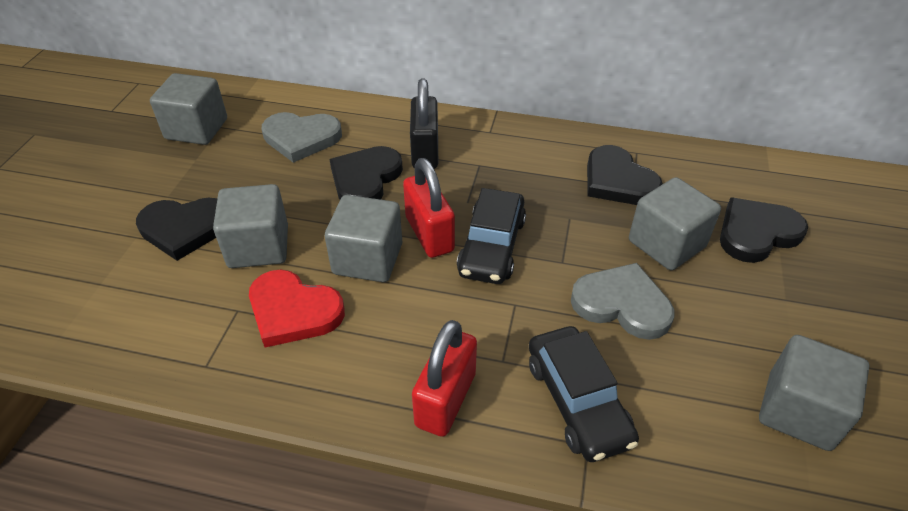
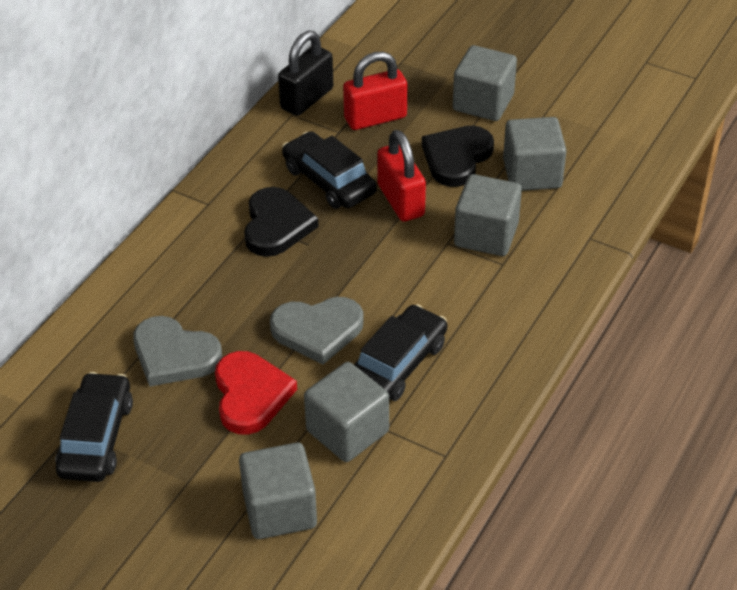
black car: [457,188,526,284] [529,326,639,462] = 2 -> [55,372,133,482] [282,131,377,209] [354,304,447,401] = 3
black heart: [136,198,217,261] [330,146,403,200] [587,145,663,205] [720,198,808,263] = 4 -> [244,187,319,257] [422,126,494,187] = 2

